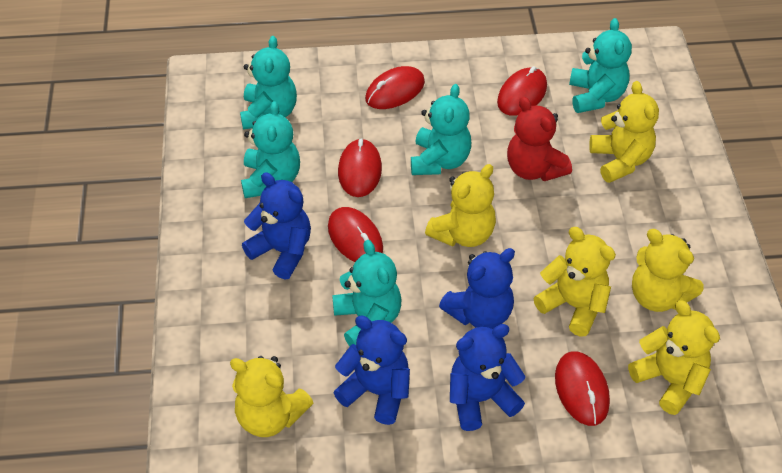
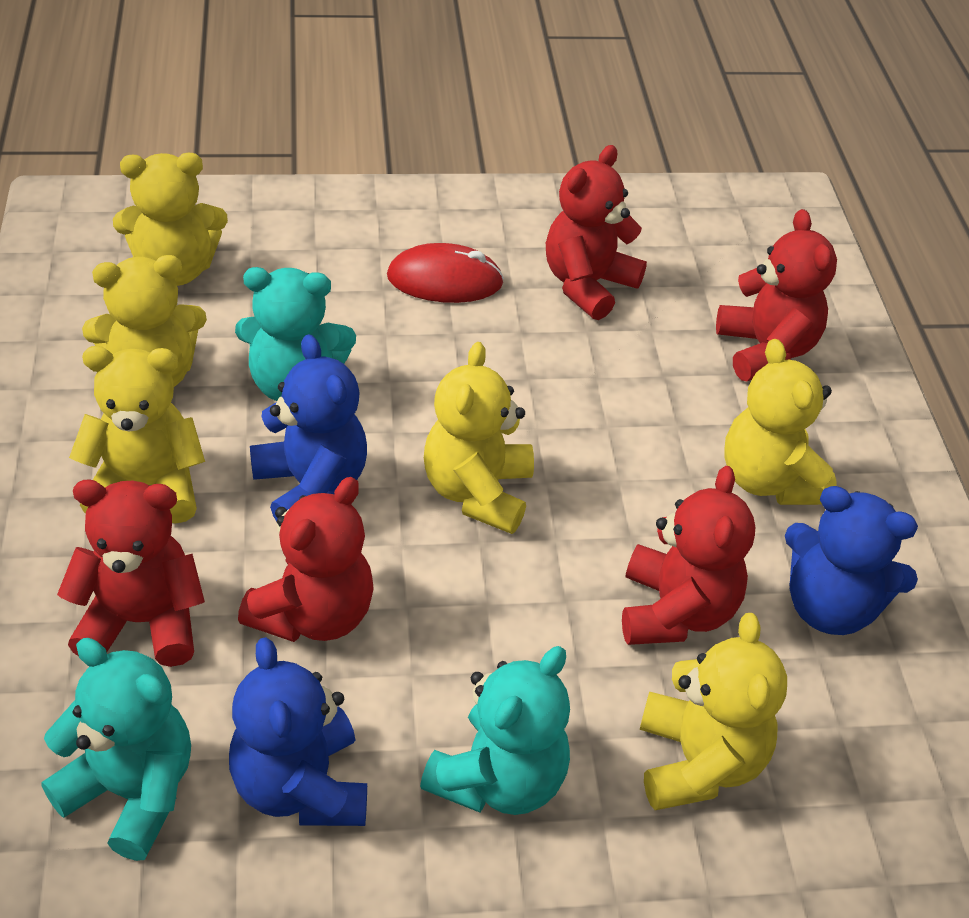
blue teddy bear: [242,172,311,279] [333,316,410,425] [439,248,515,329] [450,324,526,431] = 4 -> [229,637,367,826] [250,334,367,521] [785,486,918,635] = 3
red mouse: [328,207,383,262] [338,138,382,197] [365,66,425,109] [497,66,547,116] [555,351,610,426] = 5 -> [387,243,504,303] = 1
red teddy bear: [507,97,572,181] = 1 -> [57,479,205,667] [238,477,374,642] [546,145,647,320] [622,466,755,645] [716,209,837,381] = 5
turquoise teddy bear: [240,36,297,129] [241,101,300,198] [332,240,401,346] [411,84,471,175] [569,18,632,113] = 5 -> [42,638,191,861] [235,267,356,401] [420,646,570,815] = 3

